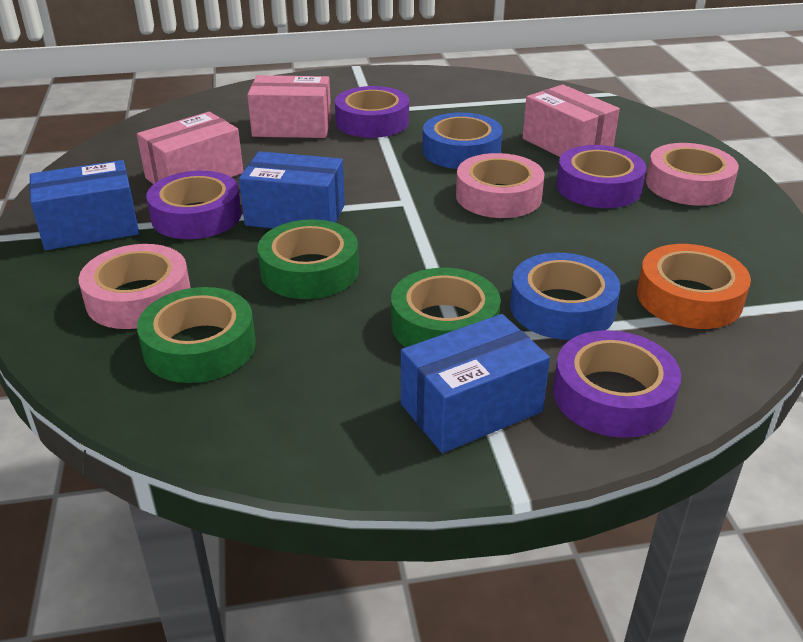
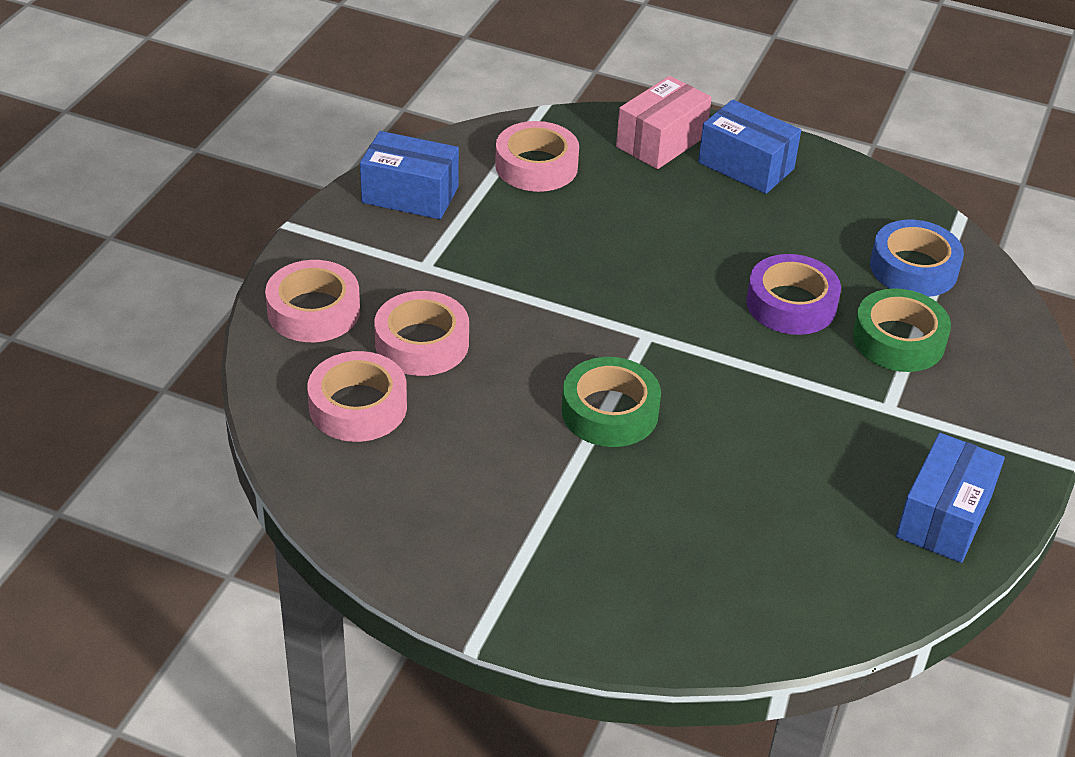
blue tape: [423,112,503,169] [510,253,620,340] = 2 -> [870,220,964,297] = 1
green tape: [137,287,256,383] [258,220,359,299] [391,268,501,347] = 3 -> [562,357,661,447] [853,288,951,372] = 2
orange tape: [637,244,751,329] = 1 -> none = 0
pink box: [137,112,243,184] [247,75,331,138] [523,85,620,157] = 3 -> [616,76,712,169] = 1
pink tape: [79,244,191,329] [456,153,545,218] [646,143,739,206] = 3 -> [265,260,360,342] [307,351,407,442] [374,291,469,376] [495,121,579,192] = 4
purple tape: [146,171,242,239] [335,86,409,138] [553,330,681,438] [556,145,646,208] = 4 -> [746,254,841,335] = 1

